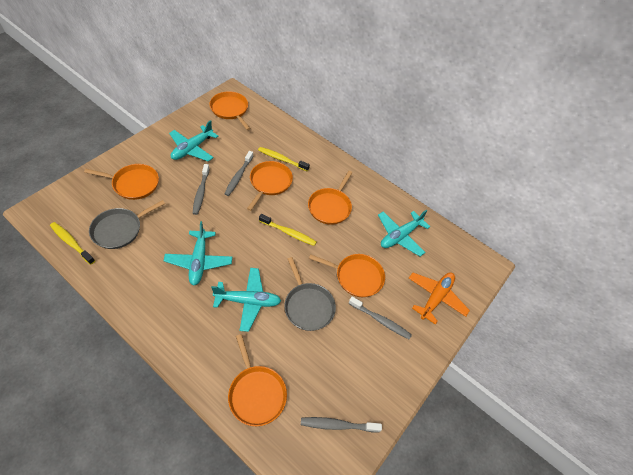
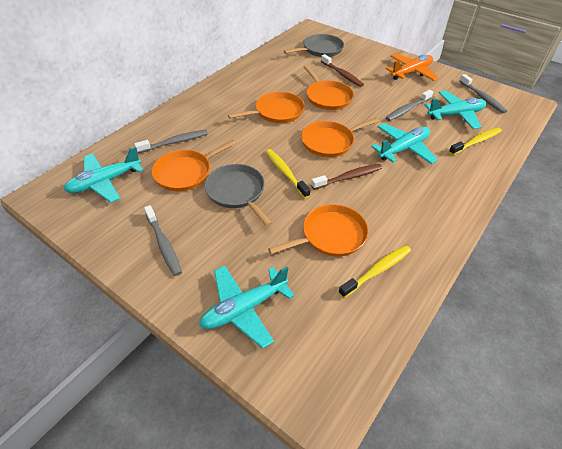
brown toothbrush: none = 0 -> [311,164,382,190] [321,54,364,87] = 2
orange pan: [84,164,159,200] [210,91,251,130] [228,334,287,426] [247,161,293,211] [308,171,352,225] [309,254,385,297] = 6 -> [152,140,236,191] [228,92,305,123] [268,204,369,256] [301,118,379,157] [303,65,354,110] = 5

